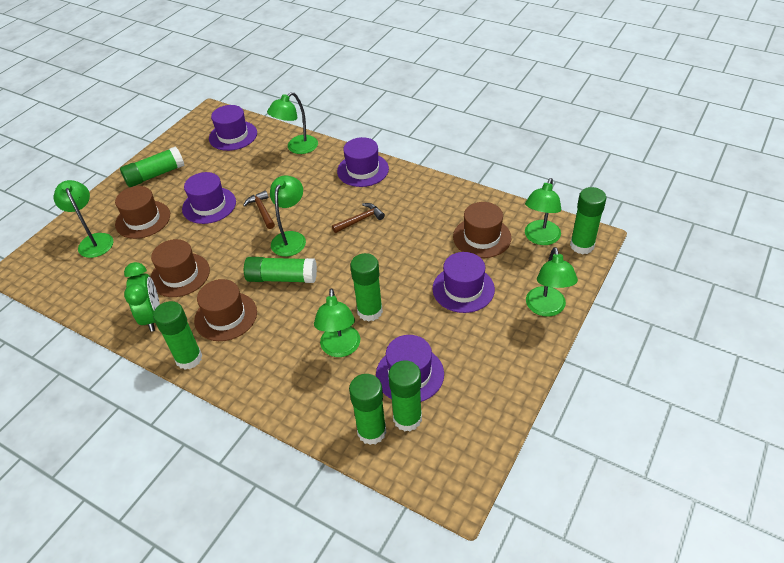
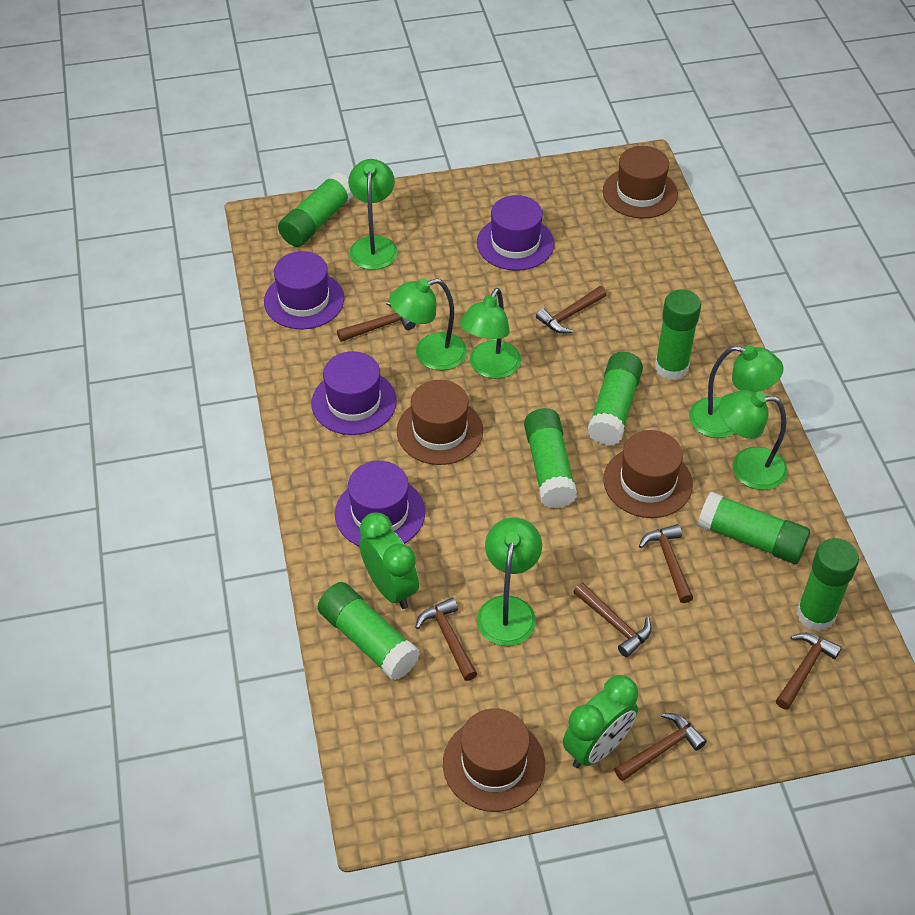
brown hammer: [243,191,275,229] [332,203,385,233] = 2 -> [337,301,416,342] [415,597,478,681] [536,286,607,334] [574,583,652,657] [614,713,707,781] [639,524,693,603] [776,633,842,710] = 7
green clock: [124,262,160,332] = 1 -> [359,512,419,609] [563,675,638,768] = 2
purple hat: [182,172,236,224] [209,105,257,151] [337,137,389,187] [376,335,444,402] [432,252,495,313] = 5 -> [264,251,344,330] [311,351,397,435] [335,461,425,547] [477,195,554,271] = 4

